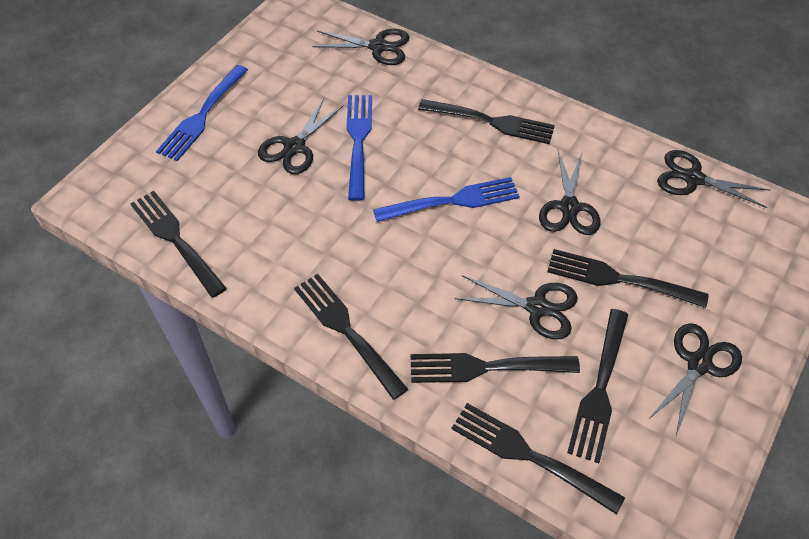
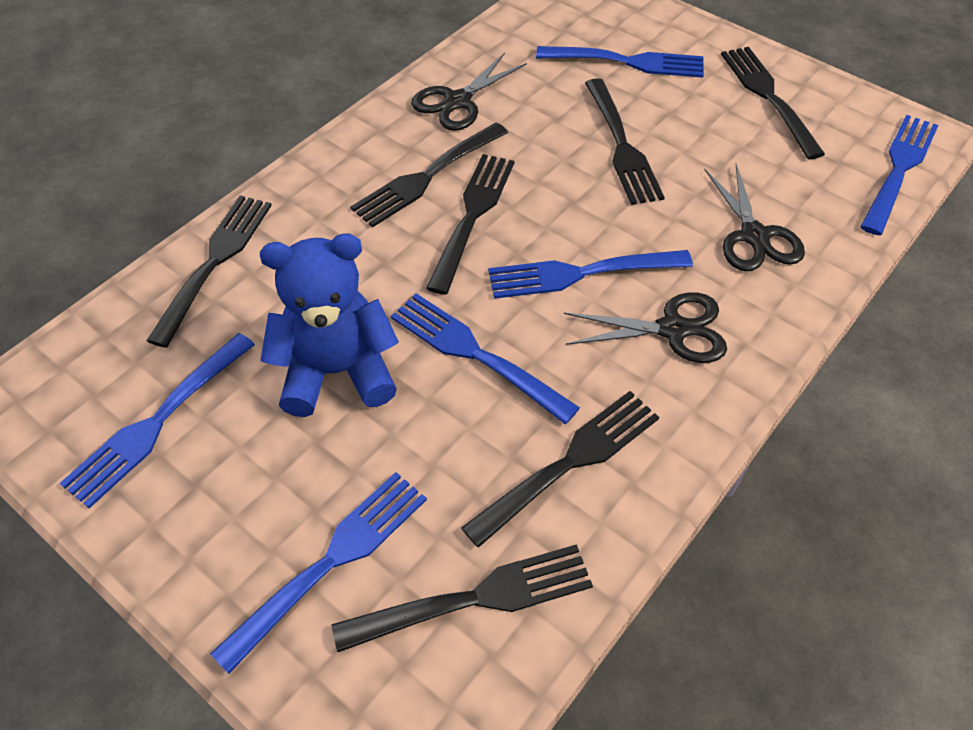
black scissors: [258,98,344,174] [313,29,409,65] [455,275,578,339] [539,150,600,235] [649,323,742,436] [657,150,770,208] = 6 -> [411,53,527,131] [564,292,727,363] [704,164,805,272] = 3
blue fork: [156,65,248,161] [346,95,372,201] [373,177,520,222] = 3 -> [59,333,255,508] [210,472,427,674] [391,293,580,424] [488,250,693,299] [536,46,704,78] [860,115,938,235] = 6
blue teddy bear: none = 0 -> [260,234,399,417] = 1

